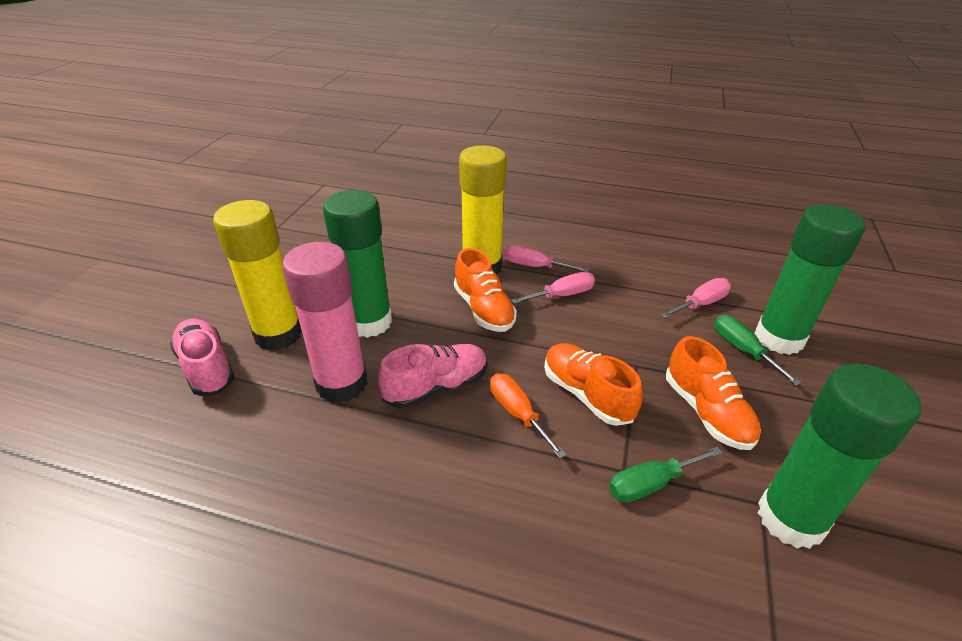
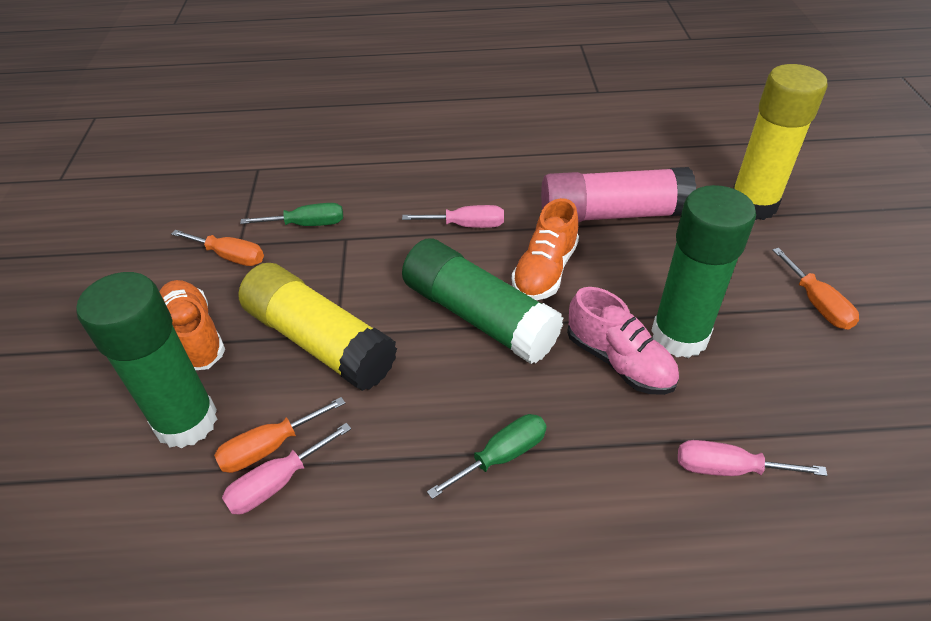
orange screwdriver: [490,373,567,459] = 1 -> [171,230,264,266] [214,397,345,473] [773,248,859,330] = 3
orange shoe: [454,248,517,332] [544,343,643,426] [666,336,761,450] = 3 -> [160,280,225,370] [512,198,579,300] = 2
pink shoe: [170,318,235,396] [378,344,487,409] = 2 -> [567,287,679,395] = 1

